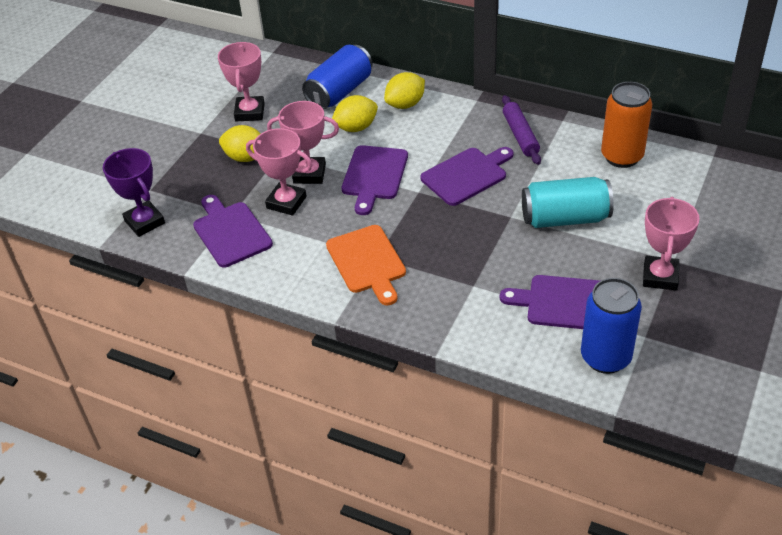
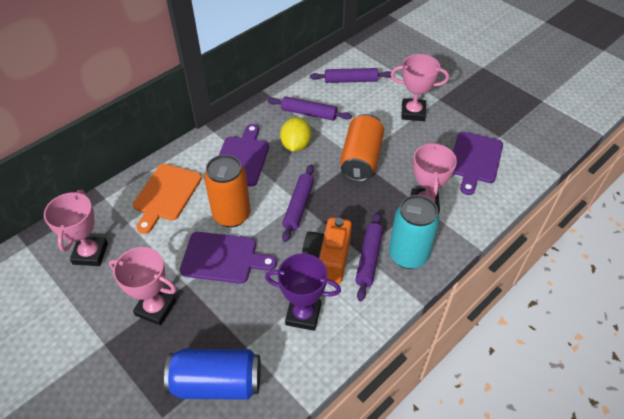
blue can: [302,45,372,110] [581,278,642,374] = 2 -> [164,349,261,400] = 1
orange camera: none = 0 -> [303,217,352,284] = 1
orange can: [601,82,652,168] = 1 -> [204,155,251,227] [340,114,384,182] = 2
purple cutting board: [193,195,273,267] [341,145,408,215] [420,147,514,206] [500,275,600,329] = 4 -> [180,232,277,284] [219,124,269,187] [453,131,503,195] = 3
purple rolling pin: [502,95,541,165] = 1 -> [267,96,352,121] [282,165,314,242] [310,68,391,83] [355,212,383,301] = 4
yellow lemon: [219,125,260,162] [332,95,378,132] [384,72,425,109] = 3 -> [280,117,311,152] = 1

